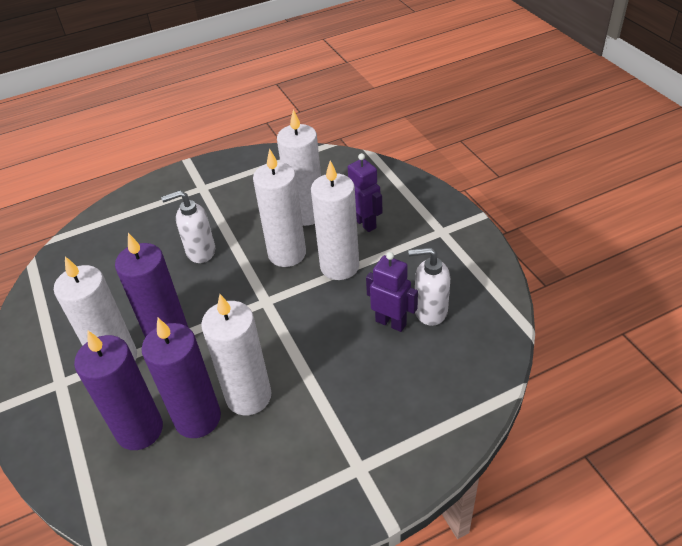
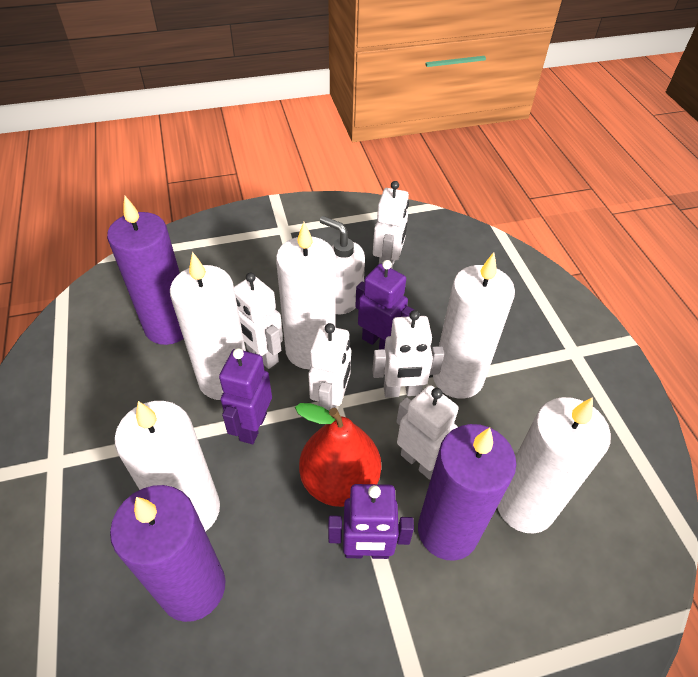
purple robot: [348,153,383,232] [366,252,418,332] = 2 -> [219,348,272,444] [328,484,414,559] [355,260,414,349] = 3
red pear: none = 0 -> [295,403,381,507] = 1
white robot: none = 0 -> [234,273,283,369] [308,323,351,411] [372,310,444,398] [373,181,409,269] [397,385,459,480] = 5
white soap dispenser: [161,190,215,263] [408,247,450,326] = 2 -> [320,216,365,314] = 1

